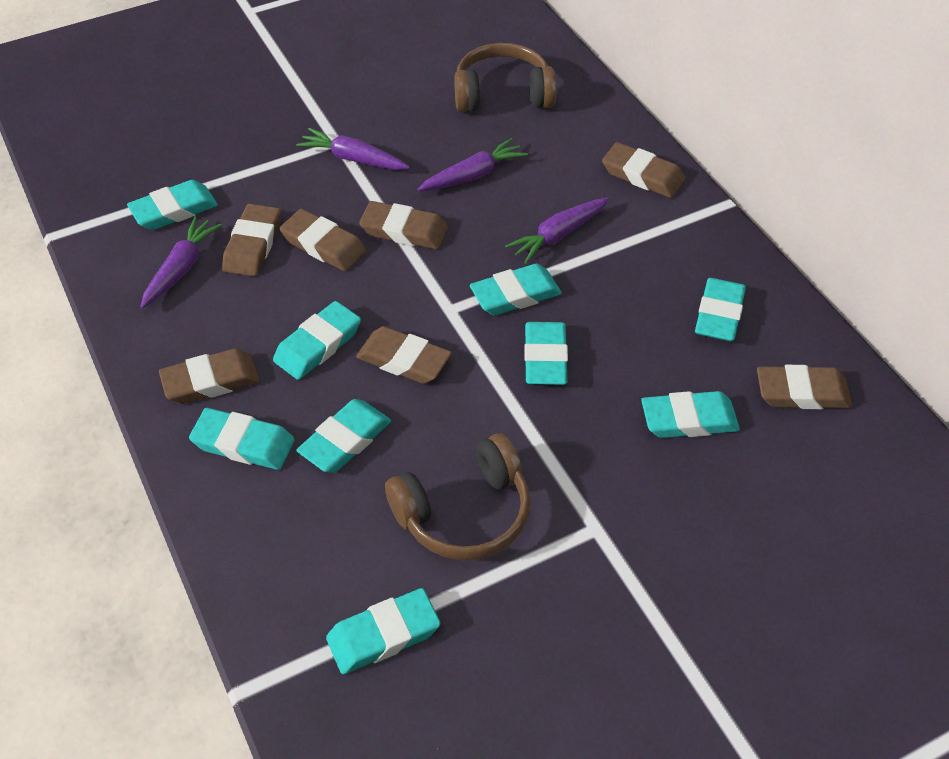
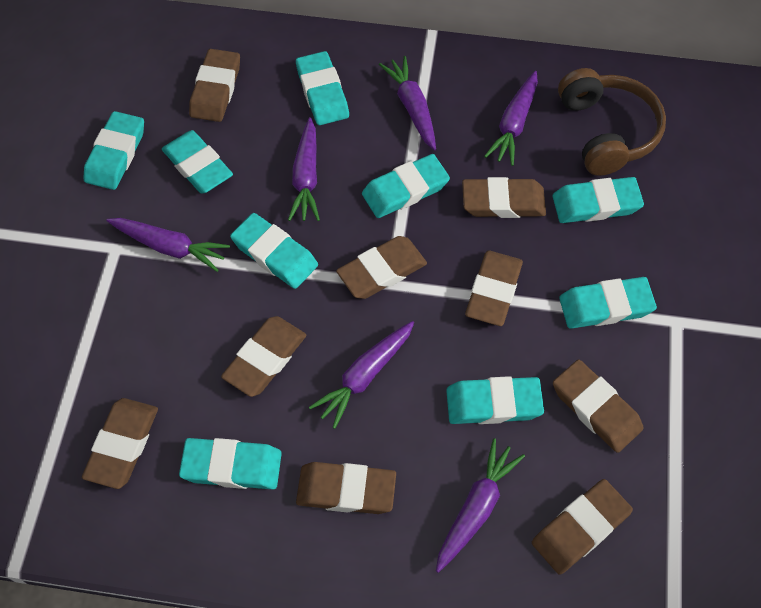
brown eraser: [159,348,260,404] [222,204,281,277] [280,209,367,271] [356,326,452,384] [359,201,448,249] [602,142,685,198] [757,365,852,409] = 7 -> [82,398,158,489] [189,49,240,122] [221,316,306,397] [296,462,396,514] [336,236,427,299] [462,177,546,218] [465,251,523,326] [532,479,633,575] [553,359,643,453] = 9
brown headphones: [385,434,531,560] [454,43,556,112] = 2 -> [558,68,666,176] = 1
purple carrot: [140,217,222,309] [296,128,410,170] [417,138,528,191] [505,197,609,264] = 4 -> [106,218,230,272] [288,117,320,221] [309,321,414,429] [379,56,436,150] [436,438,525,573] [484,71,538,166] = 6

